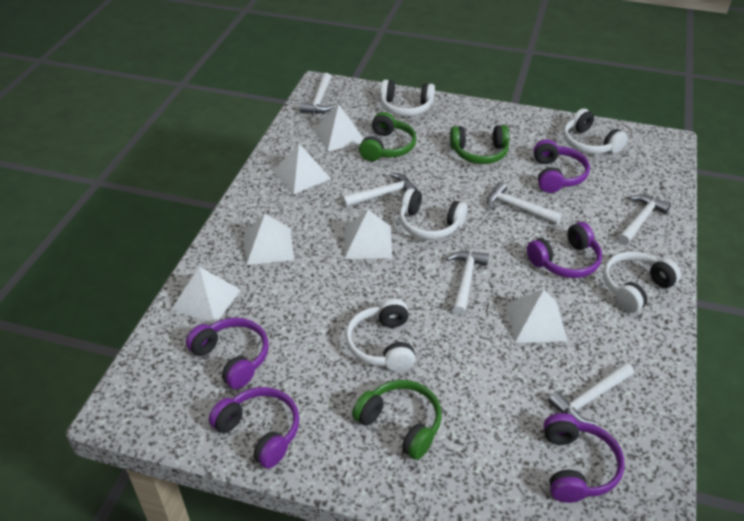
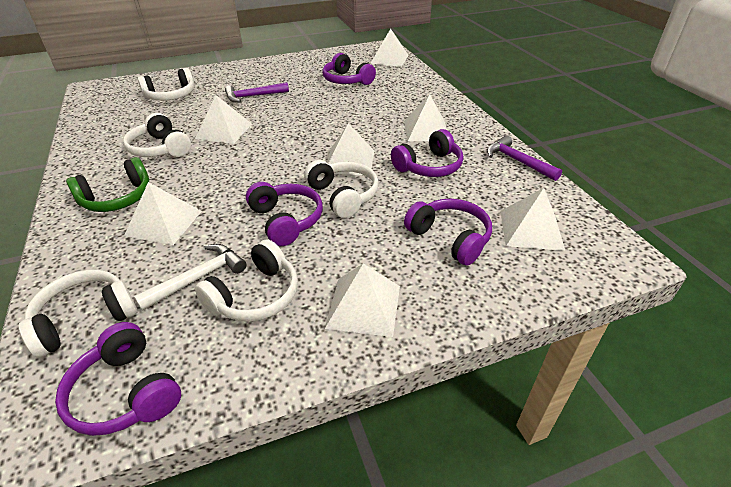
green headphones: [352,380,442,460] [359,112,417,161] [450,125,509,164] = 3 -> [66,157,150,212] = 1
purple hammer: none = 0 -> [225,82,289,103] [487,135,562,181] = 2
white hammer: [300,73,334,114] [342,173,418,207] [446,251,489,316] [487,182,562,224] [548,362,634,425] [618,195,671,245] = 6 -> [134,244,246,311] = 1
white pyramid: [171,267,241,324] [244,214,295,265] [272,144,331,194] [314,104,363,152] [344,210,392,259] [506,289,567,343] = 6 -> [124,182,202,245] [195,95,252,144] [325,263,400,337] [327,123,374,175] [370,29,408,67] [404,94,447,141] [500,188,565,251] = 7

